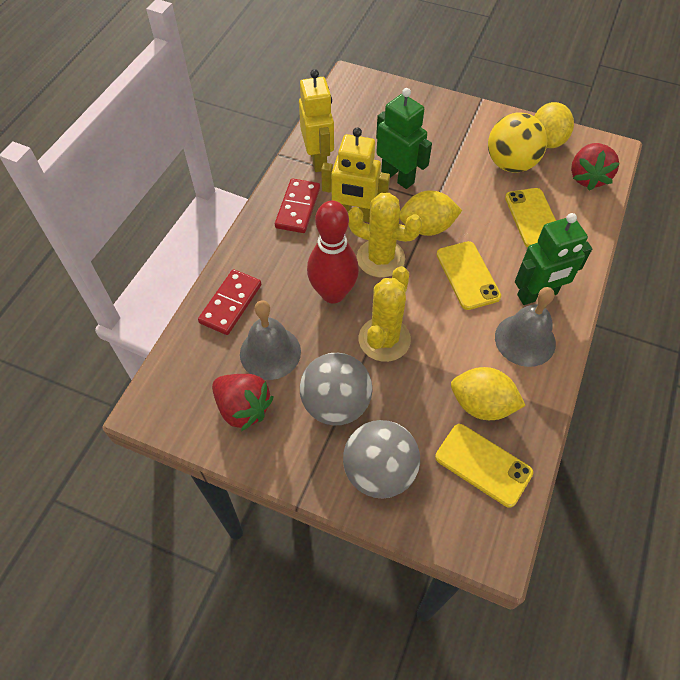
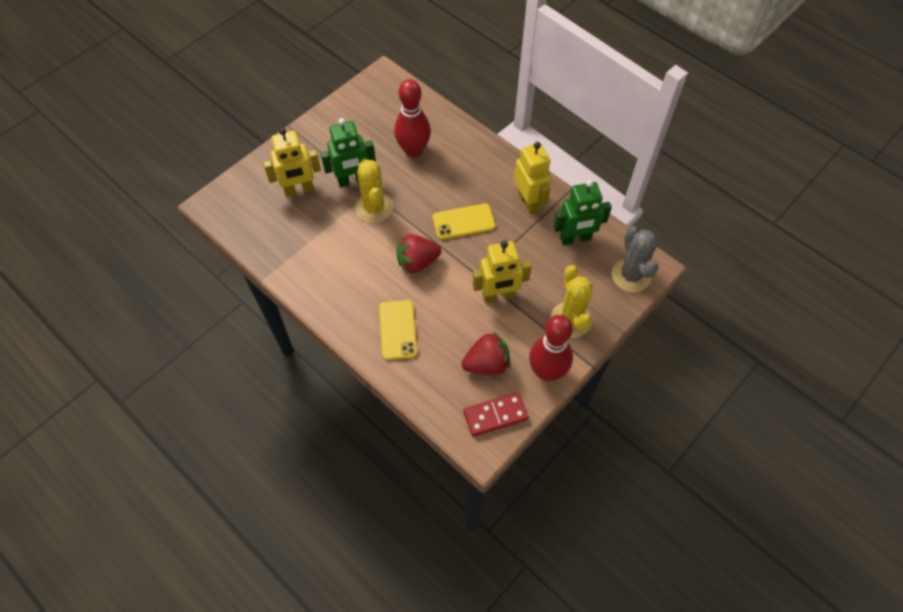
grey ball: [300,353,372,426] [343,420,420,499] = 2 -> none = 0
grey bell: [240,300,301,380] [495,287,556,367] = 2 -> none = 0
grey cactus: none = 0 -> [612,226,658,292] = 1
red bowling pin: [307,201,359,303] = 1 -> [394,79,431,158] [529,315,573,381] = 2
red domino: [198,269,261,335] [275,178,320,233] = 2 -> [463,392,528,437] = 1
yellow ball: [488,112,547,173] = 1 -> none = 0
yellow lemon: [400,190,462,236] [451,367,526,420] [534,102,574,148] = 3 -> none = 0
yellow phone: [435,424,533,508] [436,241,501,310] [505,188,556,248] = 3 -> [379,300,417,360] [433,204,495,240] = 2
yellow robot: [299,69,334,172] [321,127,390,222] = 2 -> [263,128,321,197] [473,241,532,303] [514,142,551,215] = 3

